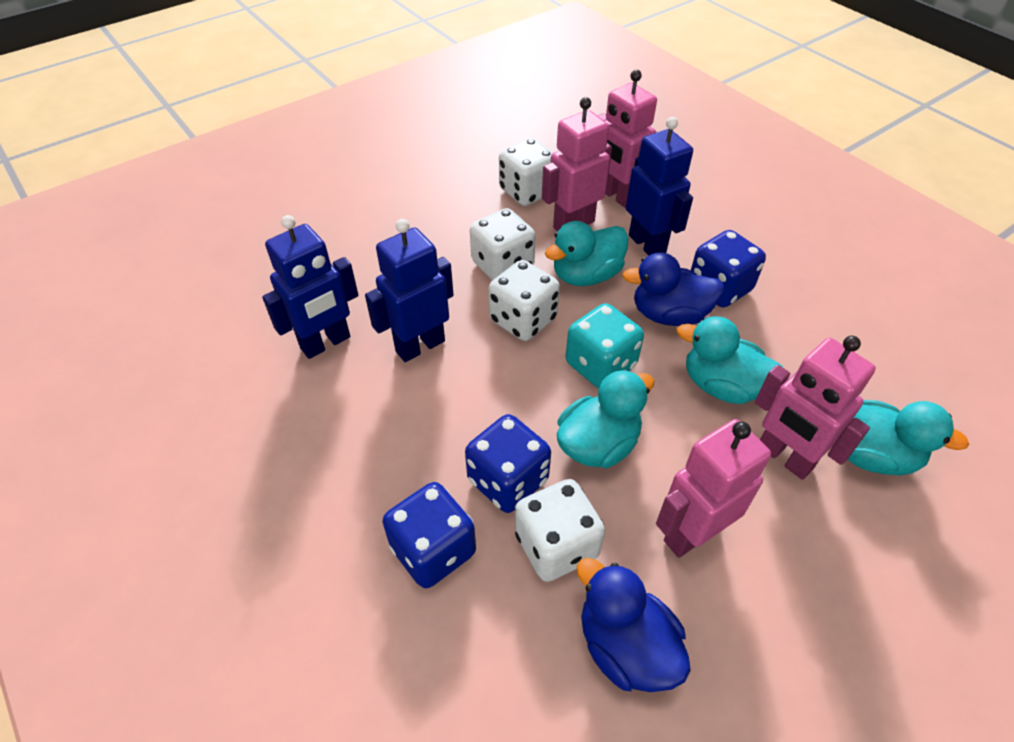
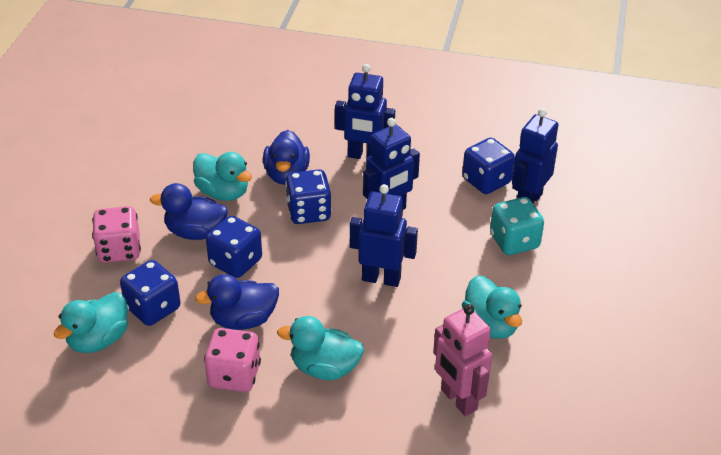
blue dice: [382,482,476,588] [465,414,551,513] [691,230,766,307] = 3 -> [120,260,181,326] [206,216,262,278] [285,169,332,224] [462,138,515,194] = 4
blue duck: [577,558,691,692] [622,252,724,326] = 2 -> [150,183,228,240] [195,274,279,330] [263,130,310,185] = 3
blue robot: [262,215,358,359] [365,219,454,362] [626,117,693,255] = 3 -> [335,64,395,159] [350,184,418,287] [363,118,420,210] [512,108,558,204] = 4
pink dice: none = 0 -> [92,206,141,263] [204,328,261,392] = 2
pink robot: [542,97,612,232] [598,70,657,208] [656,419,771,558] [755,336,876,480] = 4 -> [433,304,492,416] = 1
white dice: [470,208,536,281] [488,260,560,341] [499,138,553,206] [515,479,605,582] = 4 -> none = 0

